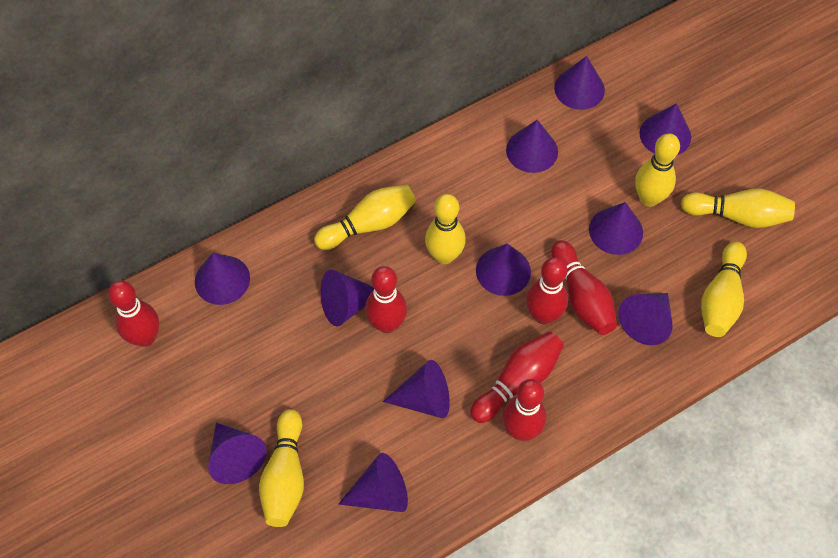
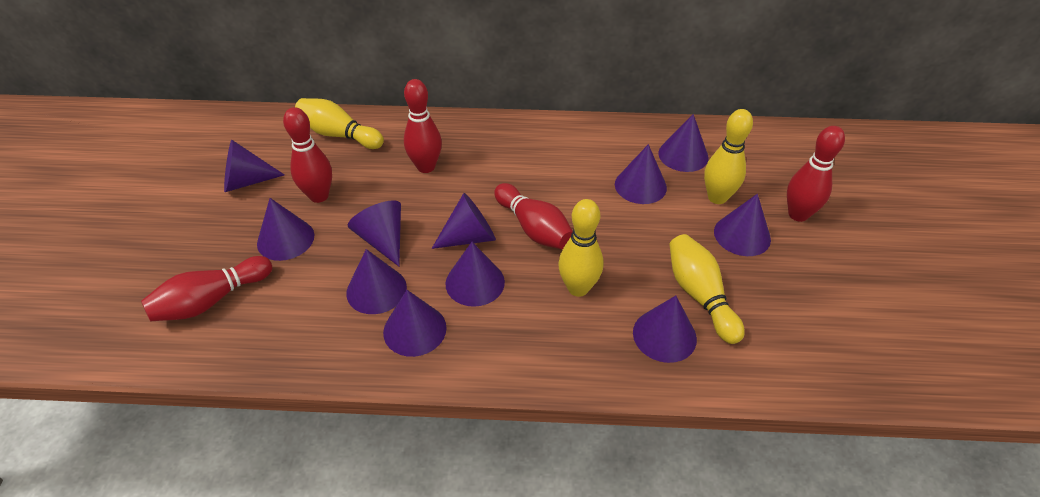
red bowling pin: [108,280,159,347] [365,266,407,333] [470,332,564,423] [502,379,546,441] [526,257,568,324] [551,240,617,335] = 6 -> [141,256,272,322] [283,107,332,203] [404,79,442,173] [494,183,573,250] [787,126,845,222] = 5
yellow bowling pin: [259,409,304,527] [314,185,416,250] [425,194,466,264] [635,134,680,207] [681,189,795,228] [701,242,747,337] = 6 -> [295,98,384,149] [558,199,603,297] [669,234,745,344] [704,109,753,204] = 4

